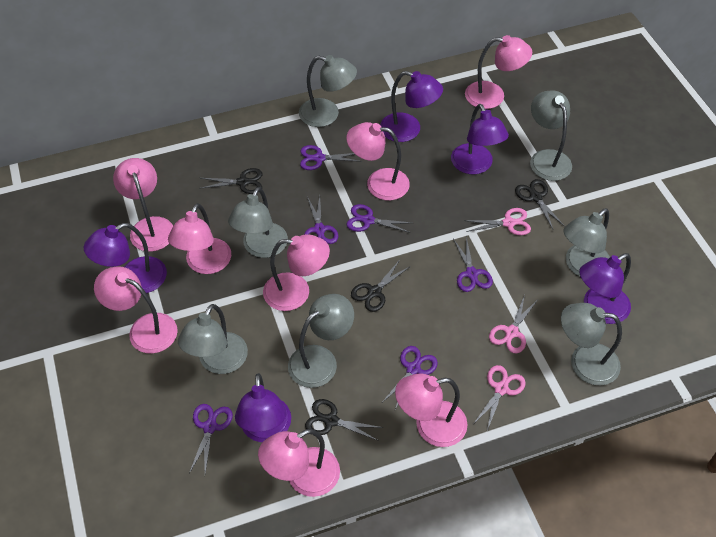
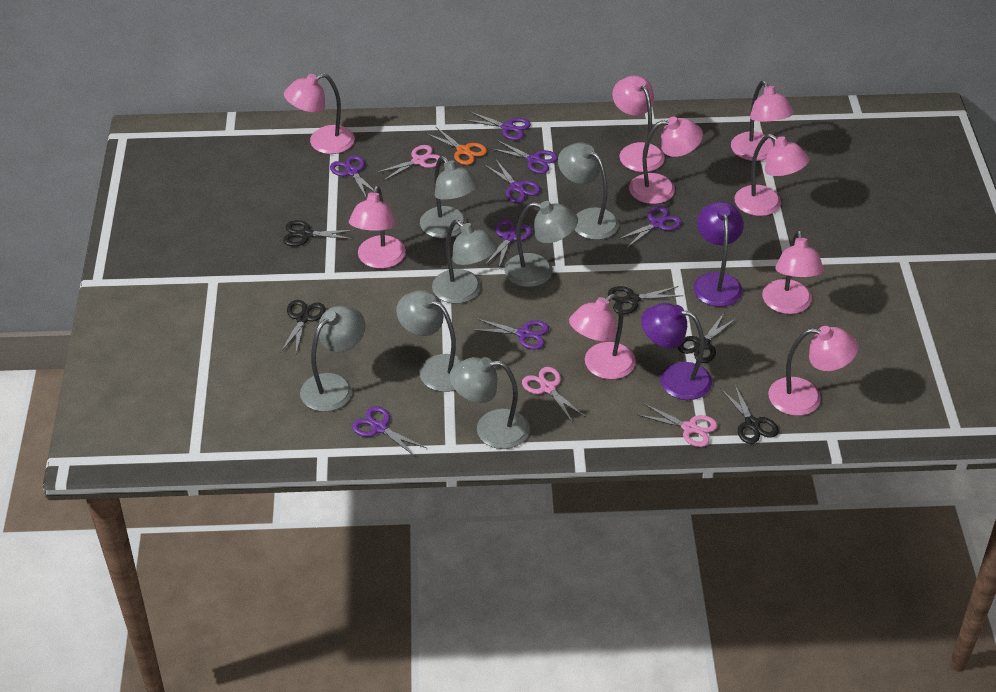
black scissors: [199,168,262,194] [305,399,383,441] [351,260,411,312] [515,179,564,229] = 4 -> [281,300,326,353] [283,220,355,246] [608,286,683,314] [677,313,738,363] [720,383,779,444] = 5
orange scissors: none = 0 -> [426,126,487,165] = 1
pink lamp: [94,266,178,354] [113,158,173,252] [168,203,231,274] [258,429,340,497] [263,234,330,311] [346,122,410,200] [395,373,468,447] [465,35,532,109] = 8 -> [284,73,355,154] [349,186,406,269] [569,294,636,379] [612,76,665,172] [629,117,703,204] [731,81,794,161] [734,134,809,216] [762,230,824,314] [768,326,858,416] = 9
purple lamp: [84,223,167,293] [235,373,291,442] [380,71,443,142] [451,104,509,174] [579,253,631,324] = 5 -> [641,303,712,400] [694,201,744,307] = 2
purple scissors: [189,404,233,473] [300,145,362,170] [304,196,338,244] [346,204,412,233] [383,346,438,409] [453,237,493,292] = 6 -> [330,155,374,199] [352,406,426,457] [464,111,531,140] [475,318,549,350] [485,160,540,203] [485,220,532,268] [492,140,558,174] [617,206,682,248] = 8

